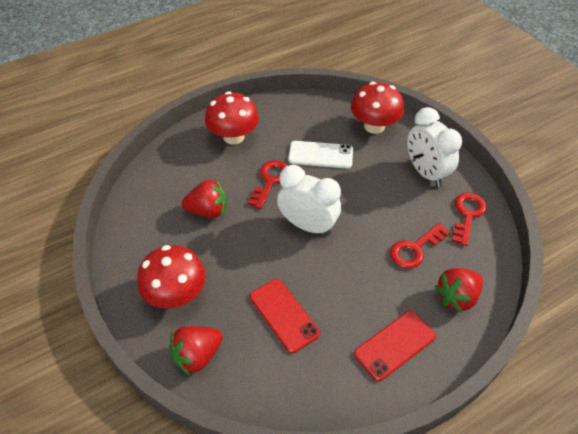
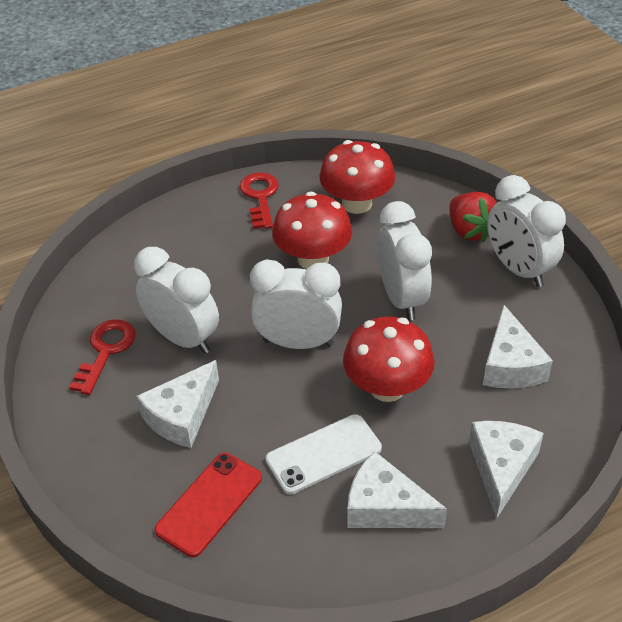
red key: [248,160,288,209] [390,223,450,269] [452,193,487,246] = 3 -> [69,319,135,395] [240,172,279,229] = 2
red phone: [250,279,320,353] [354,310,436,381] = 2 -> [154,453,262,557] = 1
red strawberry: [169,326,223,375] [182,179,227,218] [435,268,483,313] = 3 -> [449,192,497,242] = 1
white cheese: none = 0 -> [136,360,219,448] [348,451,447,528] [469,421,544,519] [483,305,553,388] = 4
white clock: [277,165,341,235] [407,107,462,187] = 2 -> [134,247,219,354] [250,259,342,349] [378,201,432,320] [487,175,566,287] = 4

